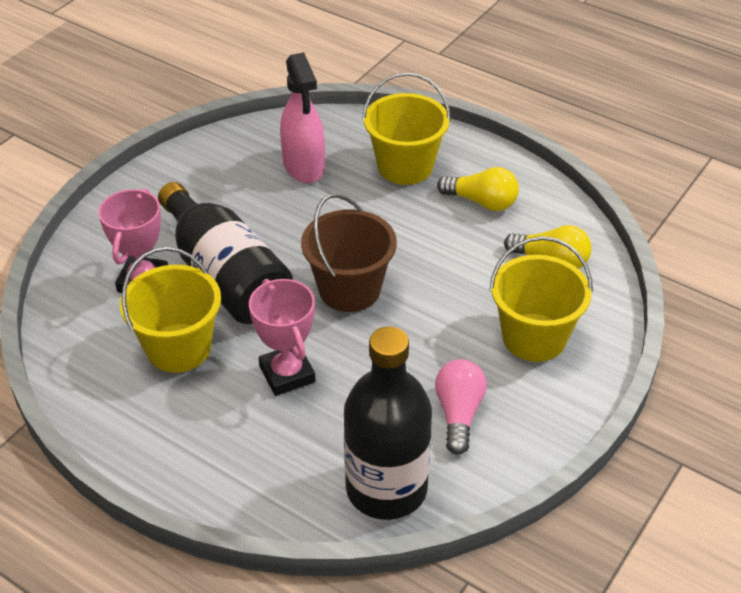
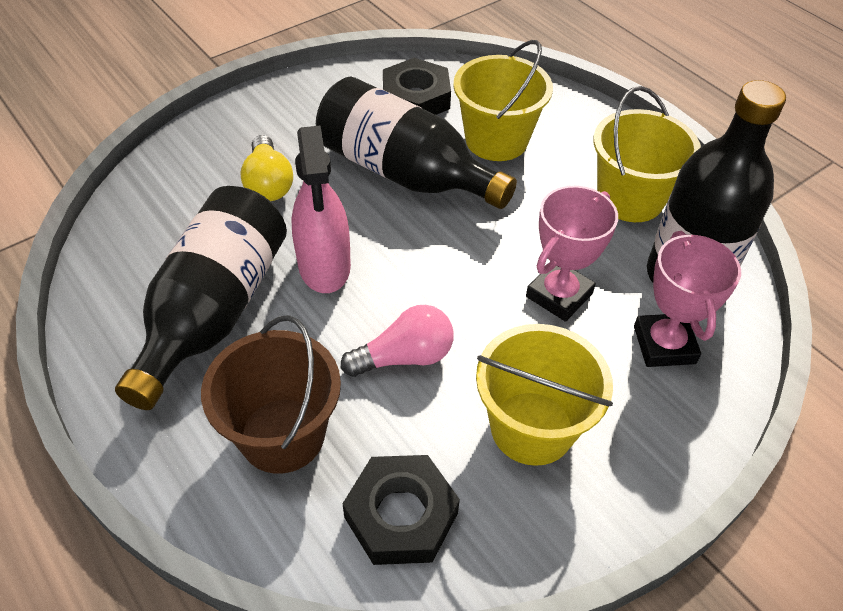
black bottle: [158,182,293,324] [344,327,432,520] = 2 -> [115,186,287,410] [316,77,517,209] [647,80,786,283] = 3
black nut: none = 0 -> [343,455,460,565] [383,58,451,115] = 2
yellow light bulb: [437,167,519,211] [504,225,592,269] = 2 -> [240,135,293,201] = 1

